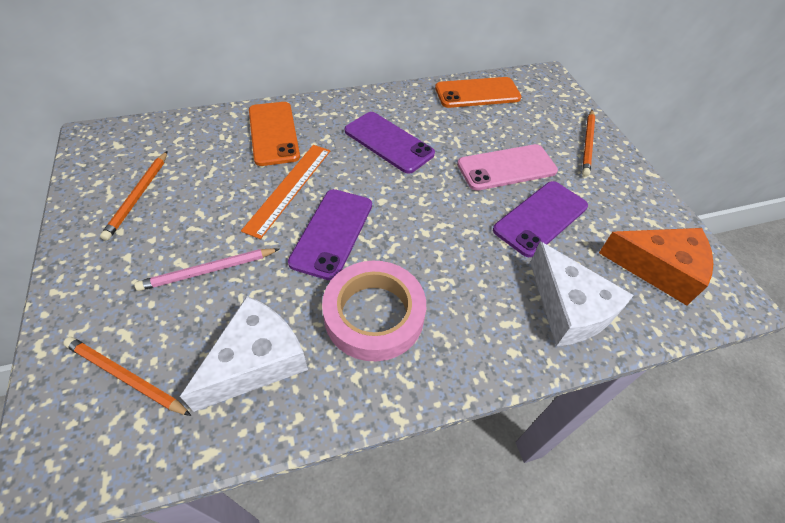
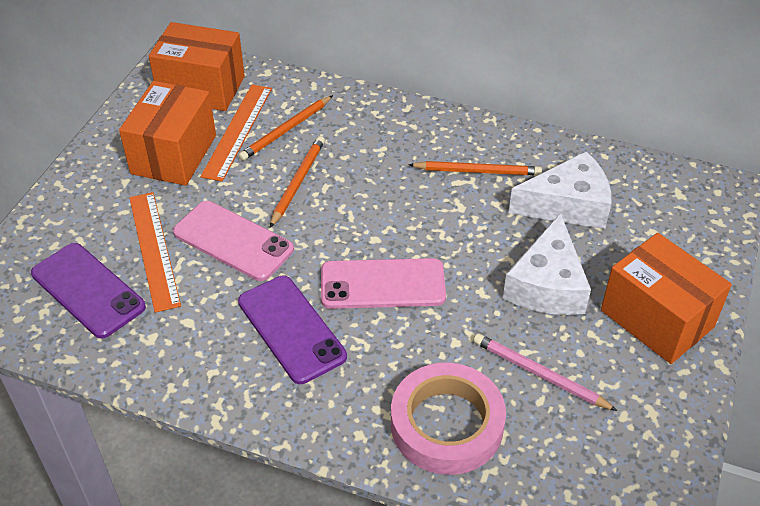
orange box: none = 0 -> [119,81,216,186] [149,22,245,111] [601,233,732,364] = 3
orange cheese: [599,228,713,305] = 1 -> none = 0
orange phone: [249,102,300,166] [435,77,522,108] = 2 -> none = 0
orange ruler: [241,145,330,239] = 1 -> [129,192,181,313] [200,84,272,182] = 2
pink phone: [457,144,558,191] = 1 -> [173,201,294,281] [321,258,446,309] = 2
purple phone: [288,189,372,281] [345,112,435,174] [493,181,588,257] = 3 -> [31,243,146,339] [238,276,347,384] = 2

